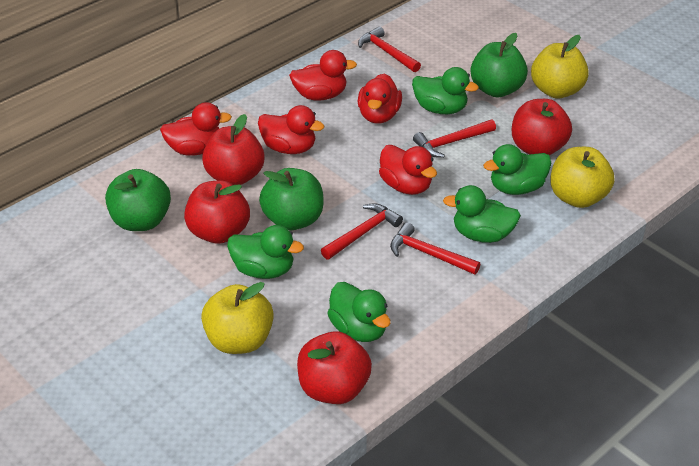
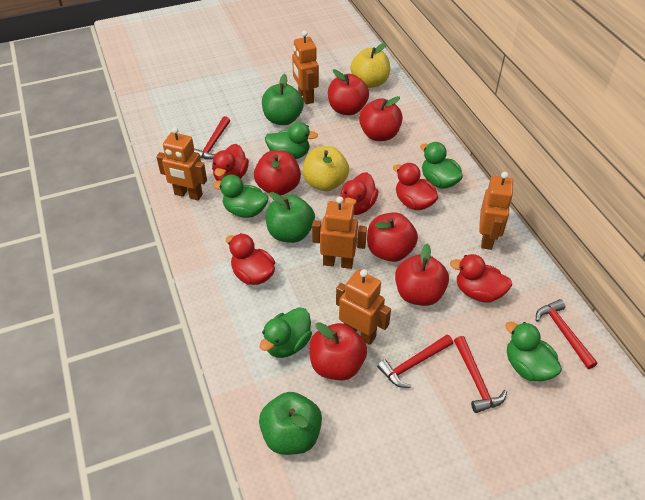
orange robot: none = 0 -> [156,127,207,200] [292,31,319,104] [312,196,367,269] [336,269,391,345] [479,172,514,250] = 5
red apple: [184,180,250,244] [202,114,265,185] [297,331,372,404] [512,99,572,155] = 4 -> [254,150,301,196] [309,322,367,380] [328,69,369,115] [359,96,403,141] [367,212,418,262] [395,244,449,306] = 6
yellow apple: [201,282,274,354] [531,35,589,98] [550,147,614,208] = 3 -> [303,146,349,191] [350,43,390,88] = 2

